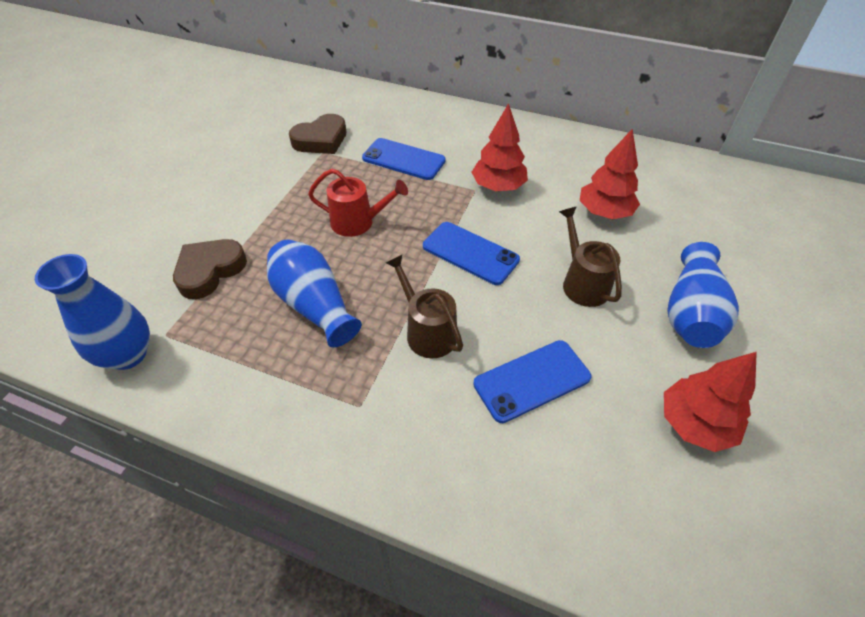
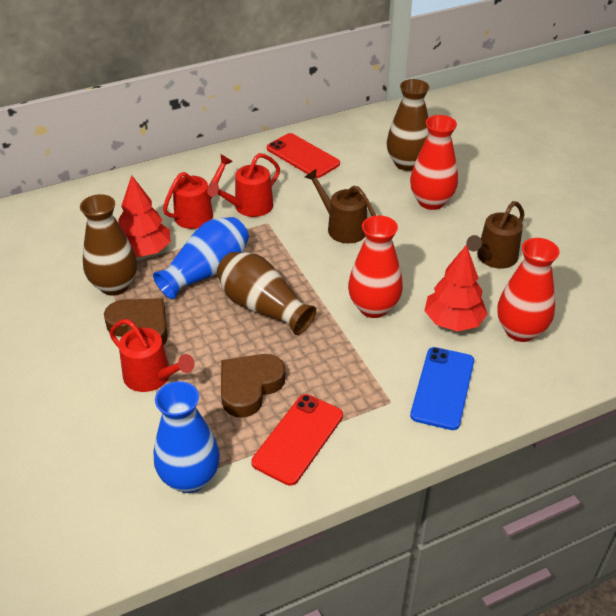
blue phone: [362,138,446,180] [423,222,520,285] [473,340,592,423] = 3 -> [410,347,474,430] = 1
blue vase: [35,254,150,370] [267,240,362,347] [667,242,739,348] = 3 -> [153,217,249,299] [154,381,220,493] = 2
brown vase: none = 0 -> [80,194,137,296] [217,252,316,335] [387,79,429,171] = 3
red phone: none = 0 -> [251,394,343,486] [267,133,340,178] = 2
red tree: [471,103,528,191] [580,129,640,219] [664,352,757,452] = 3 -> [118,175,170,257] [424,244,487,331] = 2
red vase: none = 0 -> [348,215,403,318] [410,115,458,210] [497,238,560,342] = 3
red watering can: [308,169,408,237] = 1 -> [109,319,194,392] [163,154,233,229] [207,153,280,217] = 3

